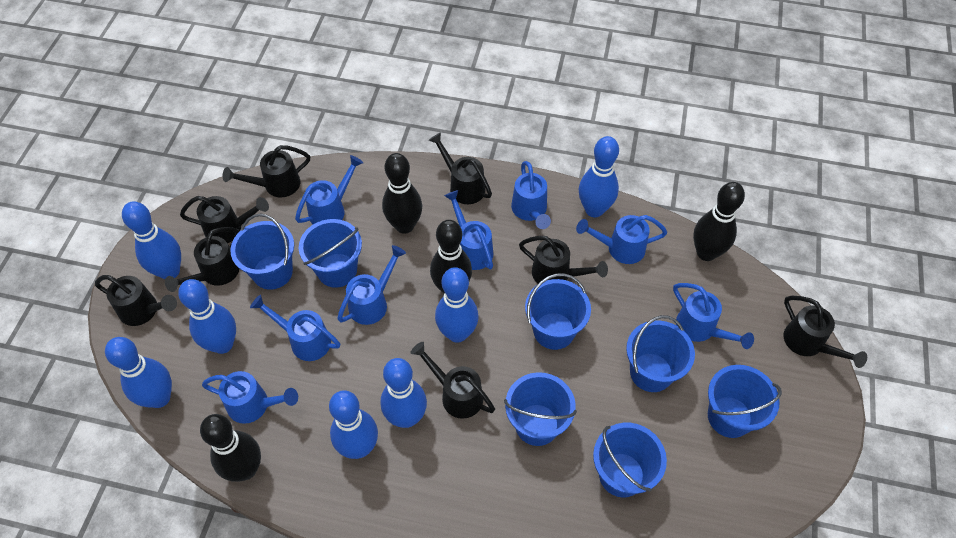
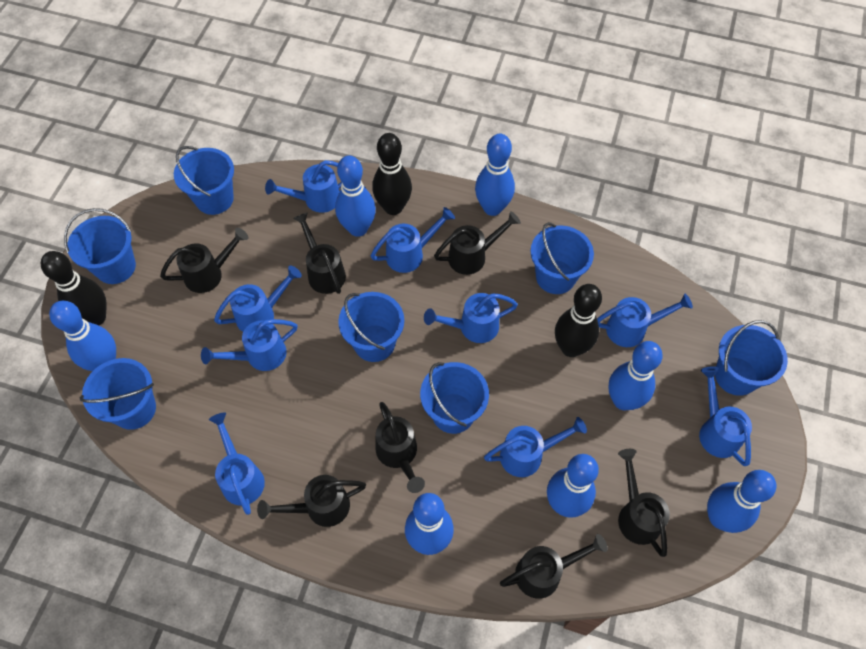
black bowling pin: [200,414,261,482] [382,153,422,234] [430,220,472,293] [693,182,745,261] = 4 -> [41,251,107,325] [372,133,412,215] [555,284,602,357] = 3
black watering can: [95,275,177,326] [165,227,239,292] [180,196,269,243] [223,145,310,198] [410,342,495,419] [429,132,492,204] [519,236,608,283] [784,296,867,368] = 8 -> [160,228,248,293] [257,475,366,527] [293,212,346,294] [376,402,425,493] [434,211,521,275] [500,534,608,599] [618,449,670,557] = 7
blue watering can: [202,371,298,424] [250,295,340,361] [295,155,363,224] [337,245,406,325] [444,190,493,270] [511,161,551,229] [576,215,667,264] [673,283,754,349] = 8 -> [201,319,298,371] [209,413,265,515] [214,266,302,332] [265,160,342,213] [370,207,455,273] [424,293,518,343] [484,417,587,477] [597,294,693,347] [699,366,752,466] = 9

